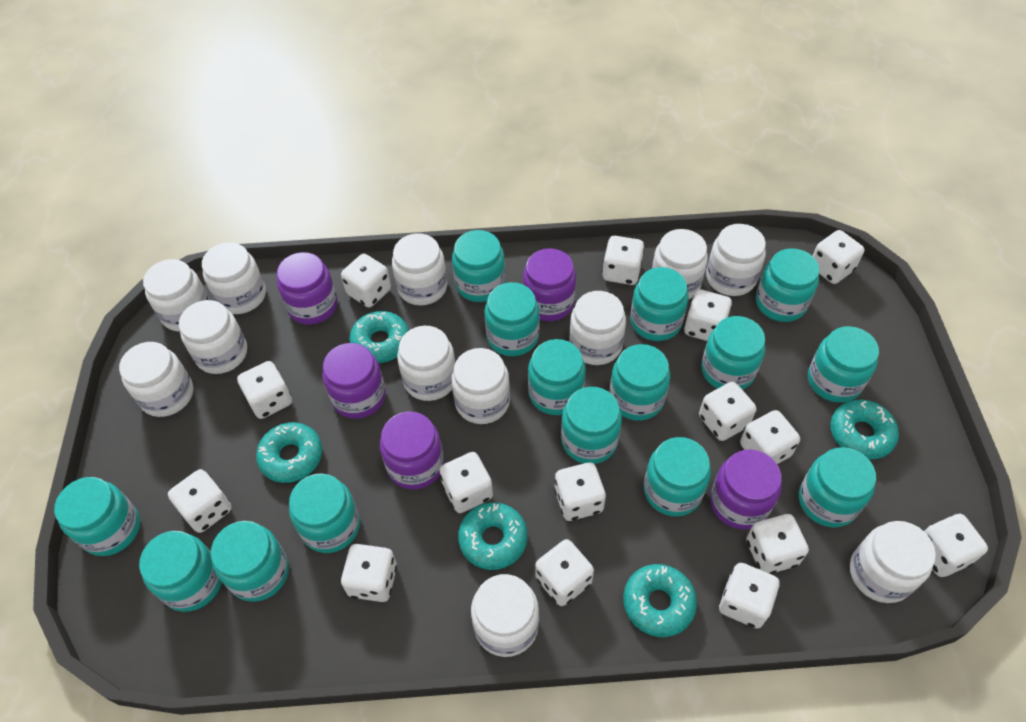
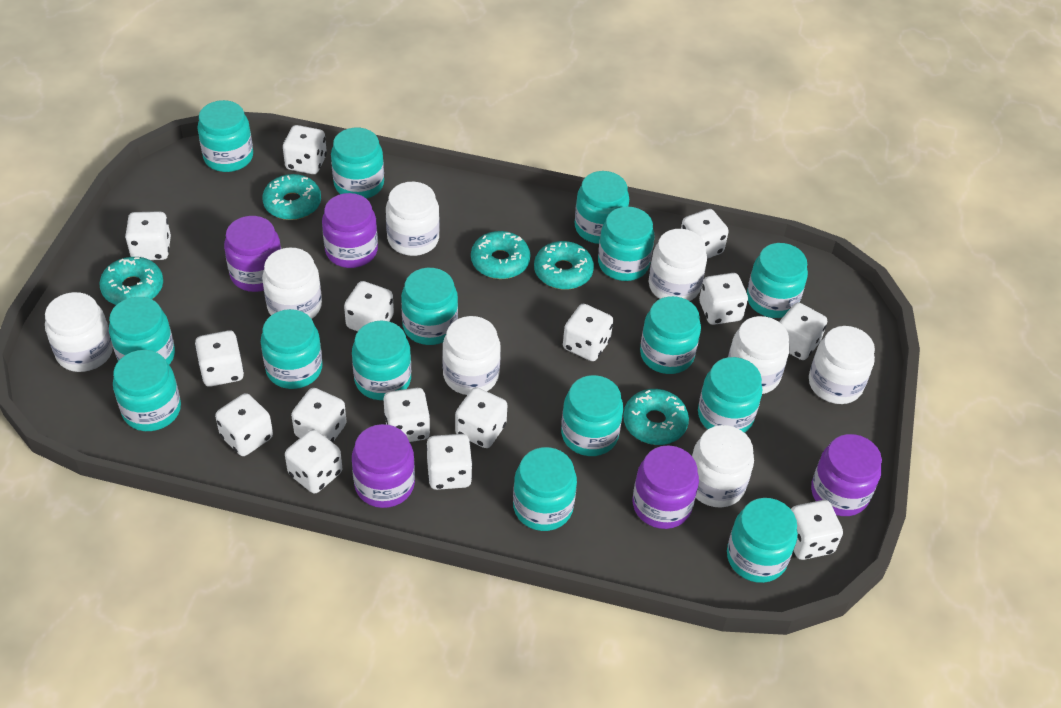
white jar: [119,342,193,417] [143,259,210,332] [179,300,247,374] [202,242,266,314] [392,233,447,305] [397,326,455,401] [451,348,510,424] [471,574,539,657] [569,291,626,365] [652,229,708,300] [706,224,766,296] [850,521,936,603] = 12 -> [45,292,113,372] [262,248,322,319] [386,182,440,256] [442,316,501,395] [648,229,707,301] [692,425,754,508] [728,316,790,394] [809,326,875,404] = 8

